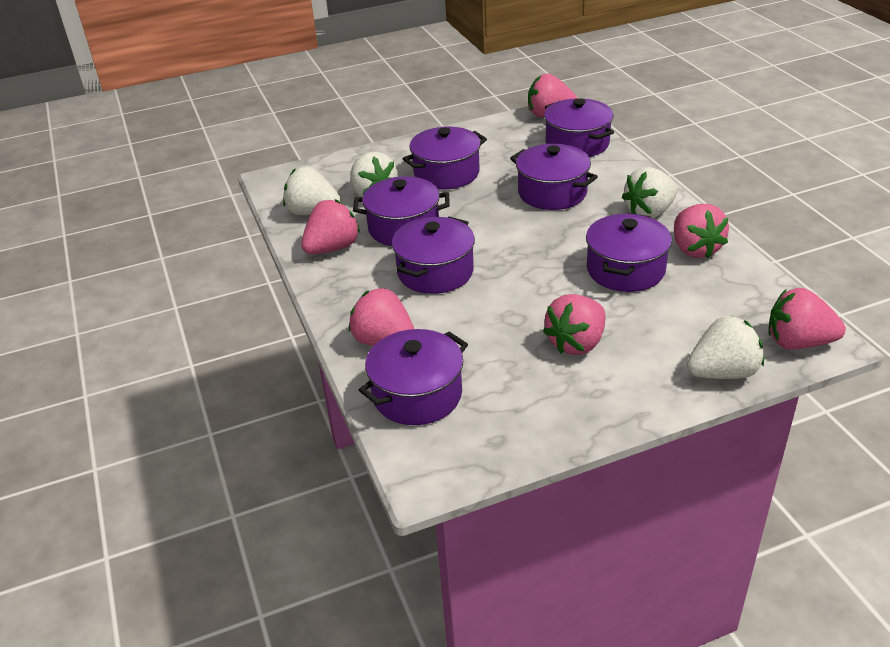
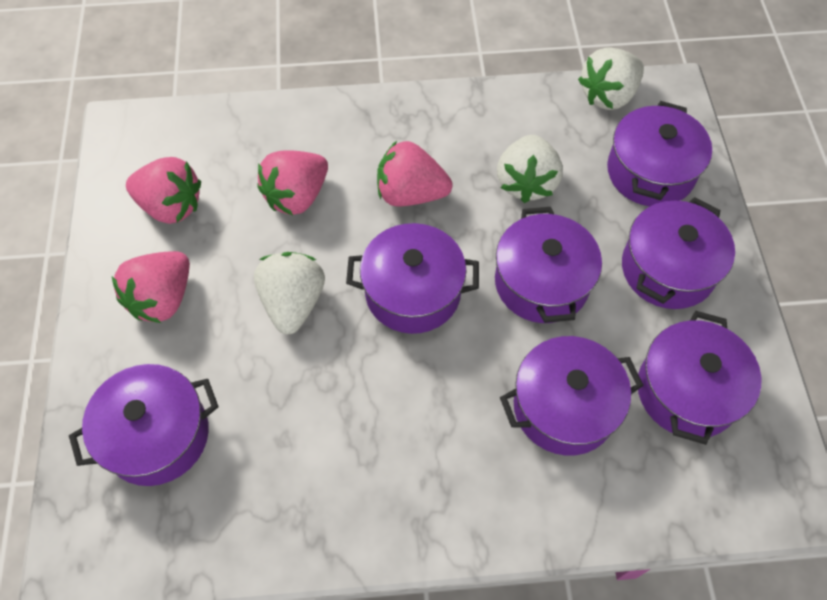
pink strawberry: [301,199,360,254] [349,288,414,346] [528,74,577,117] [543,294,606,355] [674,204,729,259] [768,288,846,349] = 6 -> [112,251,190,323] [126,157,201,224] [257,150,328,215] [377,141,453,207] = 4
white strawberry: [283,166,341,215] [350,151,398,197] [622,167,678,218] [687,315,764,379] = 4 -> [254,252,325,334] [497,135,563,203] [578,47,644,110] = 3

